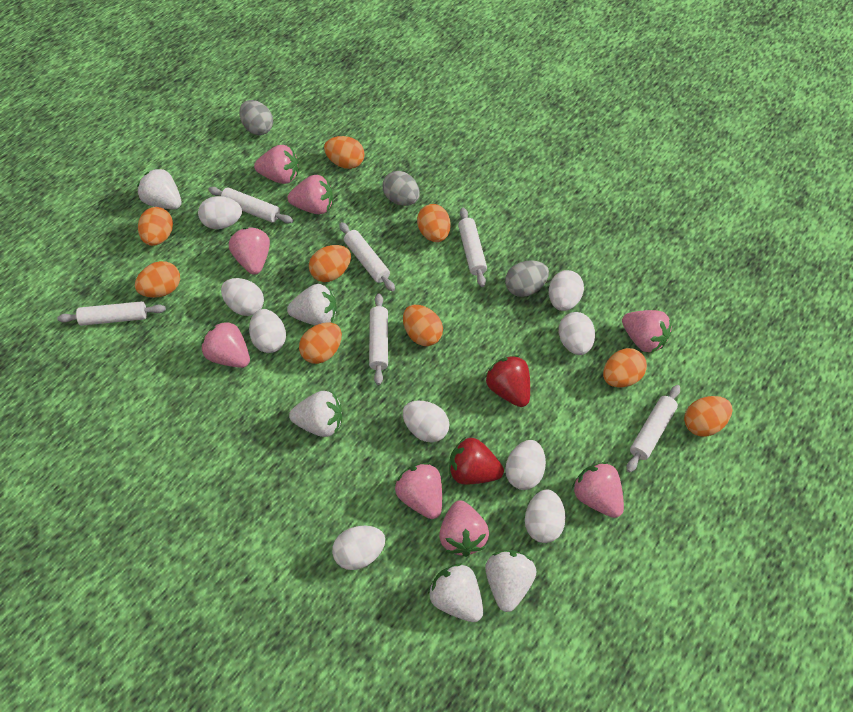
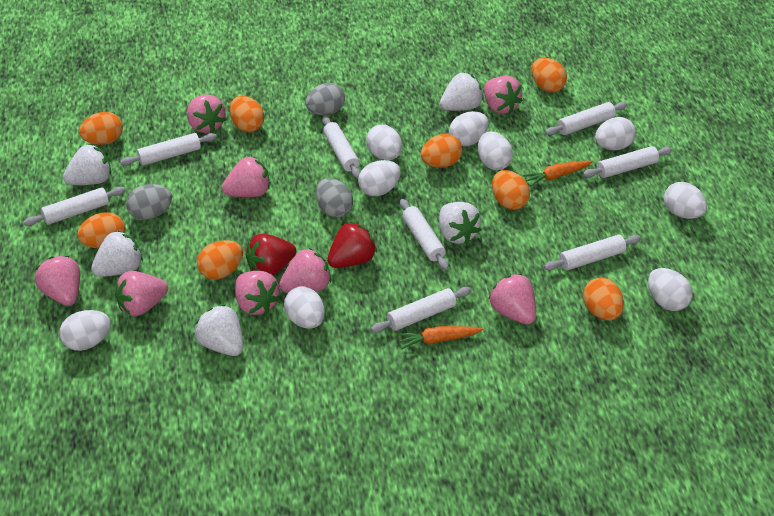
orange carrot: none = 0 -> [397,326,483,349] [522,161,593,187] = 2
orange egg: [135,261,180,298] [138,207,173,246] [299,322,342,364] [309,245,351,282] [324,136,365,169] [403,305,443,346] [417,204,451,242] [603,348,647,388] [684,396,732,437] = 9 -> [77,212,125,248] [79,112,123,145] [197,240,243,280] [229,96,264,132] [421,134,462,168] [492,170,530,210] [531,58,567,93] [583,278,624,320] = 8
white rolling pin: [57,301,166,326] [208,187,293,224] [339,222,395,291] [369,293,388,385] [458,208,487,287] [627,385,680,472] = 6 -> [23,187,126,226] [120,133,217,166] [322,116,360,178] [371,287,471,333] [400,199,449,270] [544,235,641,270] [545,102,627,135] [583,146,672,178] = 8

